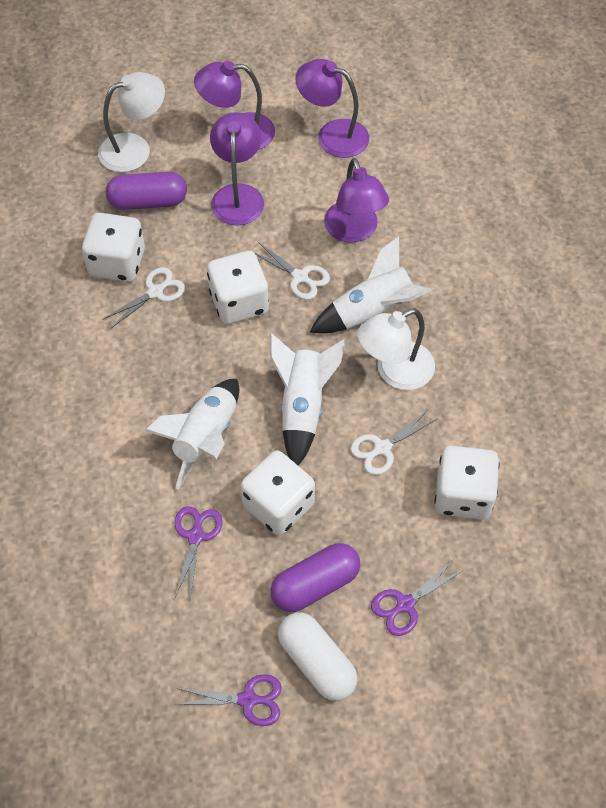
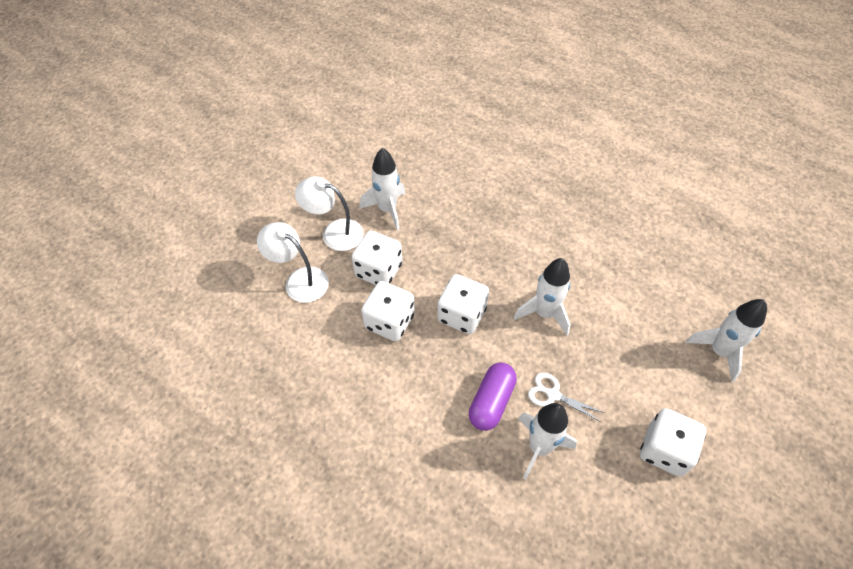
purple capsule: [106,172,187,210] [271,543,360,612] = 2 -> [469,362,517,431] = 1
purple lamp: [194,61,275,150] [210,112,264,226] [295,59,369,158] [324,158,389,243] = 4 -> none = 0
purple scissors: [175,506,223,598] [175,674,282,726] [371,559,464,636] = 3 -> none = 0
white capsule: [278,612,358,701] = 1 -> none = 0
white rocket: [145,379,239,490] [270,333,346,465] [310,236,431,334] = 3 -> [360,148,406,231] [514,258,570,335] [518,403,577,480] [686,299,767,382] = 4
white scissors: [102,267,185,329] [254,242,330,300] [350,409,437,475] = 3 -> [528,372,605,422] = 1

